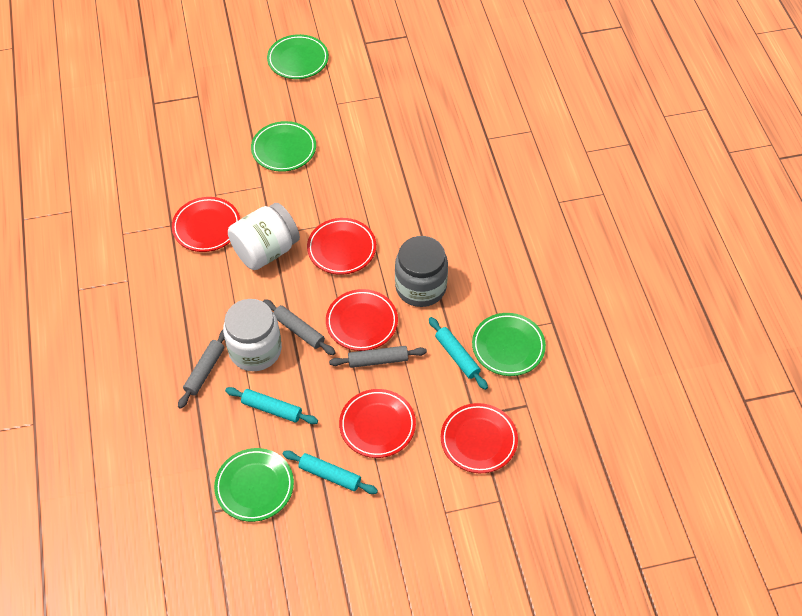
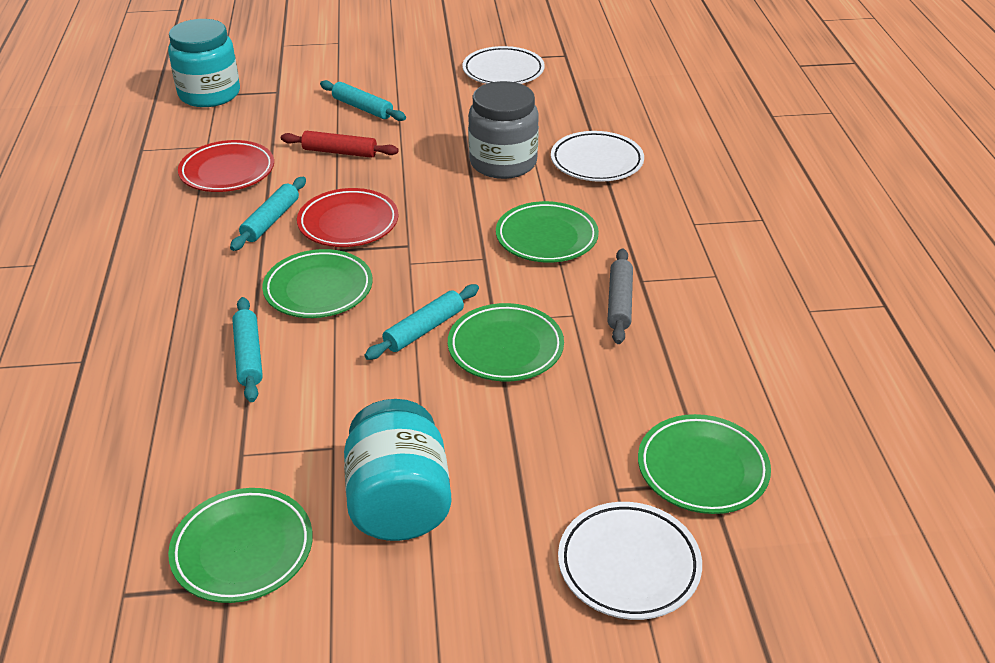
green plate: [214,448,294,522] [251,121,316,172] [267,34,329,79] [472,313,546,376] = 4 -> [168,488,313,603] [262,249,373,318] [448,303,564,381] [496,201,599,263] [638,414,771,514] = 5
grey rolling pin: [178,330,225,409] [263,299,336,355] [329,346,427,368] = 3 -> [607,248,633,344] = 1
red plate: [172,197,240,252] [307,218,376,275] [326,289,398,351] [339,389,416,458] [441,403,518,473] = 5 -> [178,140,274,192] [297,188,398,247] = 2
red rolling pin: none = 0 -> [281,131,398,158] = 1
turquoise jar: none = 0 -> [168,19,240,107] [344,399,451,541] = 2
turquoise rolling pin: [225,387,318,424] [283,450,378,494] [429,317,488,390] = 3 -> [230,177,306,251] [232,297,263,402] [320,80,406,121] [364,284,479,360] = 4
white jar: [223,299,282,371] [228,203,300,270] = 2 -> none = 0
white plate: none = 0 -> [462,46,545,84] [551,131,644,182] [558,502,702,620] = 3

